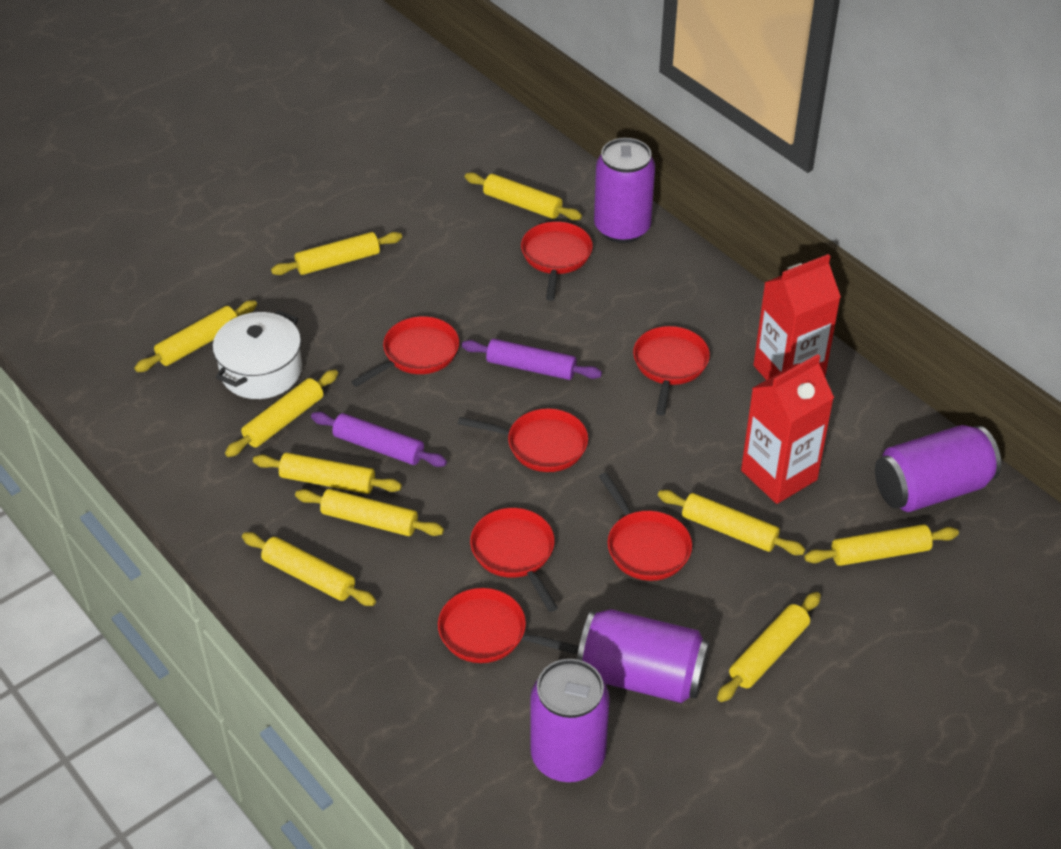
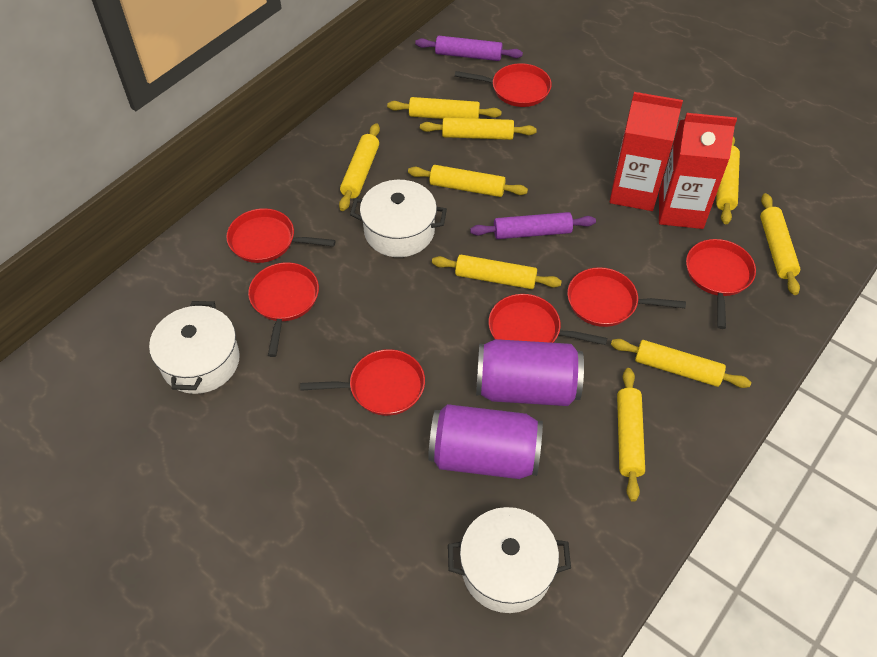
purple can: [530,659,610,782] [577,609,710,703] [594,138,655,243] [875,425,1001,512] = 4 -> [428,404,543,479] [476,339,584,406] = 2
white pot: [213,310,302,399] = 1 -> [149,301,240,394] [350,180,447,257] [448,507,571,613] = 3
yellow rolling pin: [134,300,257,372] [225,370,338,457] [242,532,376,606] [253,453,402,494] [271,232,402,275] [295,489,444,536] [465,172,582,220] [658,490,805,555] [717,592,821,702] [804,524,959,566] = 10 -> [339,123,380,211] [387,97,502,119] [408,165,528,197] [420,117,537,140] [432,255,562,289] [611,339,751,388] [617,368,645,502] [716,136,740,224] [760,193,800,295] = 9

